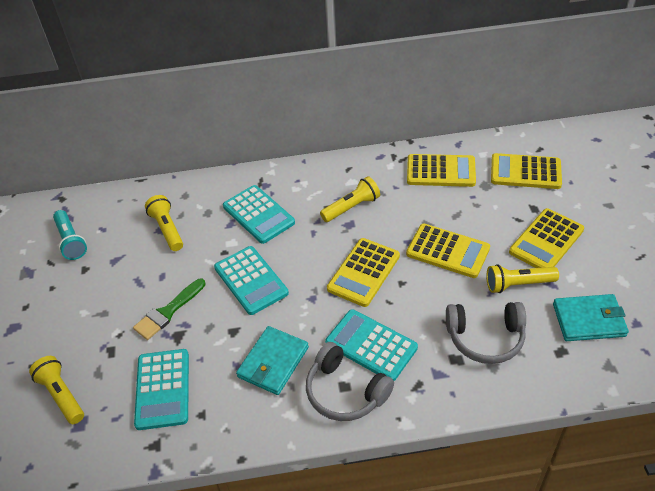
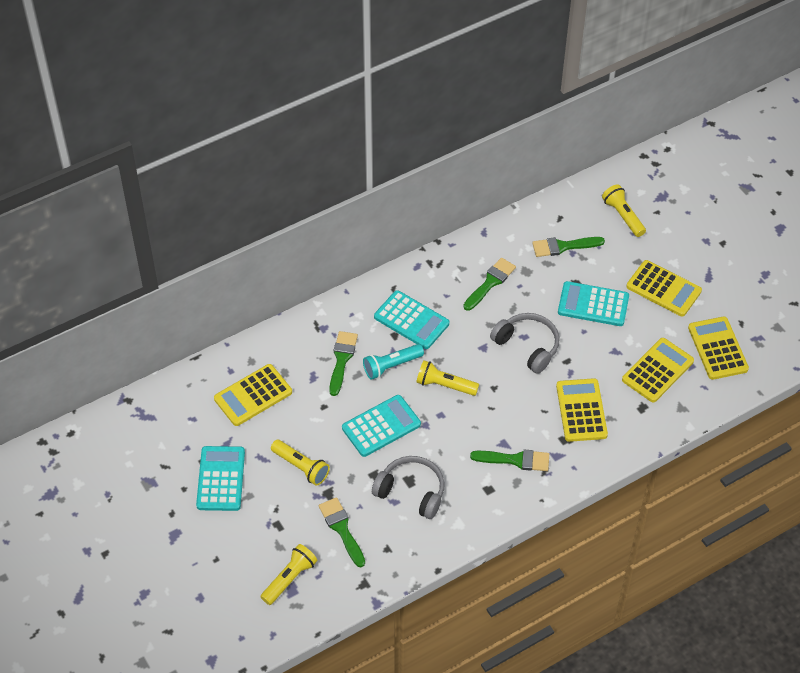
green brush: [133,279,206,340] = 1 -> [319,497,365,567] [329,331,358,396] [463,258,516,311] [470,449,549,471] [532,237,605,257] = 5
turquoise wallet: [236,326,309,395] [553,294,629,341] = 2 -> none = 0

